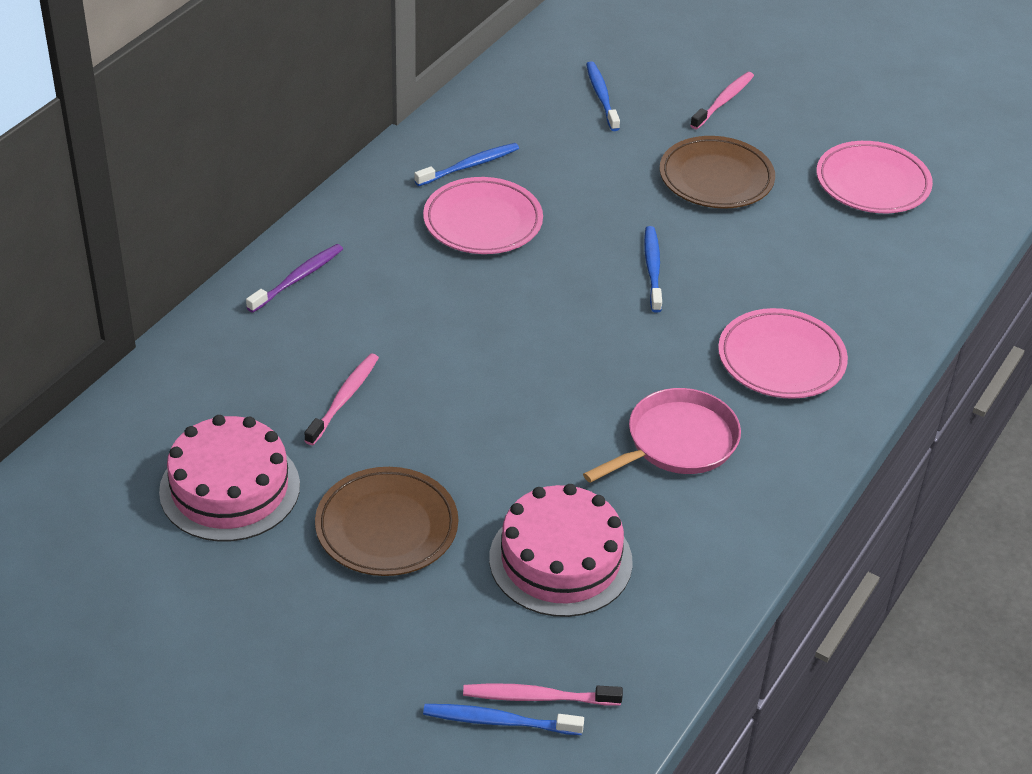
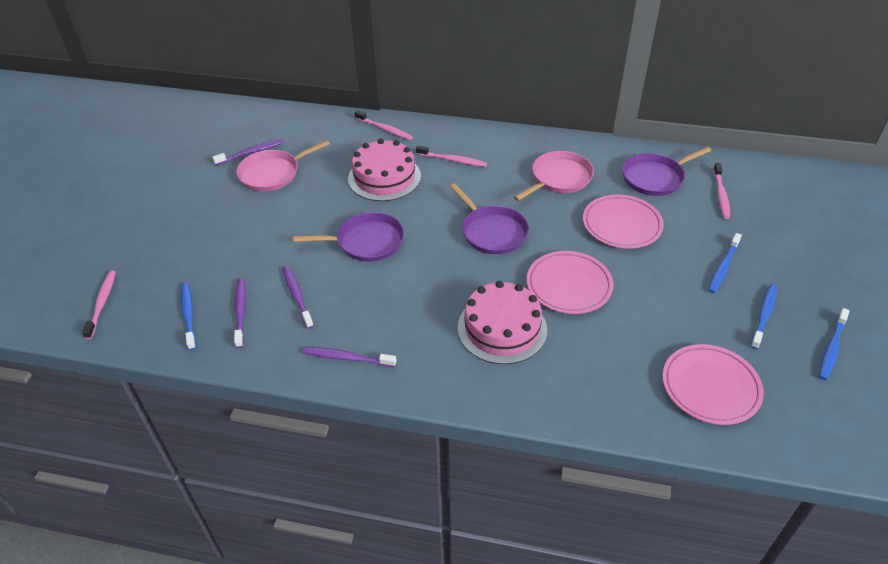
brown plate: [315,467,458,576] [660,136,775,208] = 2 -> none = 0
pink pan: [583,388,741,483] = 1 -> [236,140,330,191] [514,151,594,201] = 2
pink toothbrush: [304,354,379,445] [463,683,623,706] [690,72,754,129] = 3 -> [82,271,116,339] [355,110,413,140] [416,145,487,167] [713,163,730,219] = 4
purple pan: none = 0 -> [293,212,404,262] [450,184,529,254] [622,147,711,196] = 3
purple toothbrush: [246,244,343,313] = 1 -> [212,139,284,165] [234,279,246,348] [282,266,314,329] [303,347,396,367] = 4

